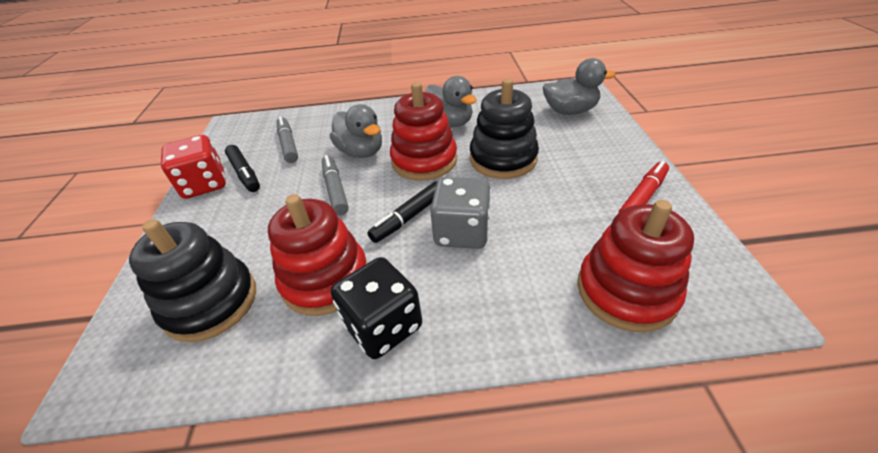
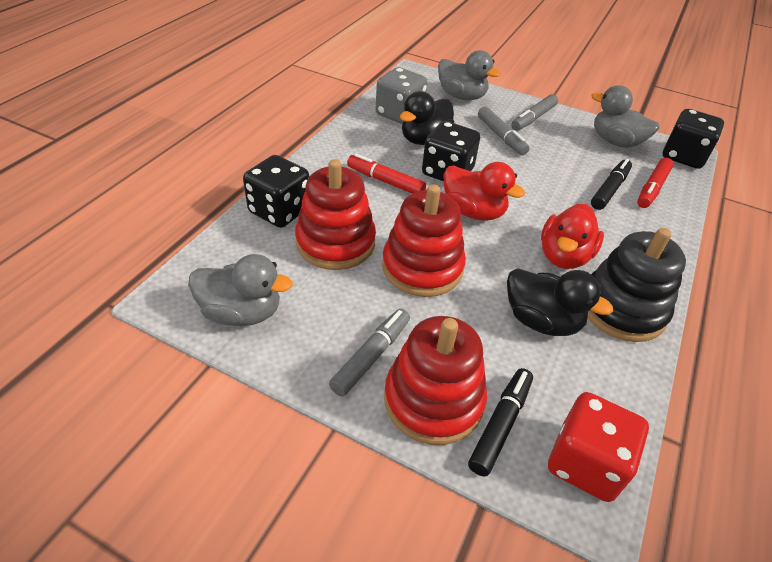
black dice: [331,257,422,359] = 1 -> [243,155,309,228] [422,121,480,182] [663,109,724,169] = 3
black duck: none = 0 -> [400,91,454,145] [507,268,613,336] = 2
black stacking toy: [129,219,256,342] [470,79,539,179] = 2 -> [588,228,686,342] = 1
grey marker: [277,116,298,163] [322,155,349,215] = 2 -> [329,309,410,397] [478,107,529,155] [511,94,558,131] = 3
red duck: none = 0 -> [443,162,525,221] [541,204,604,269] = 2
red marker: [618,161,669,213] = 1 -> [347,154,426,194] [637,158,674,208] = 2

